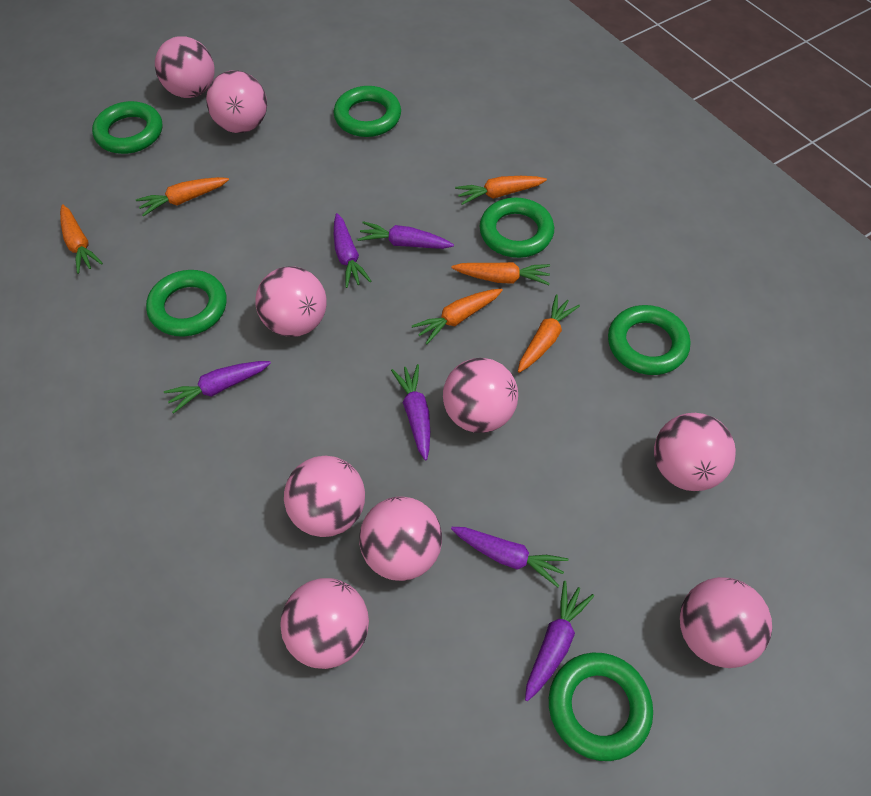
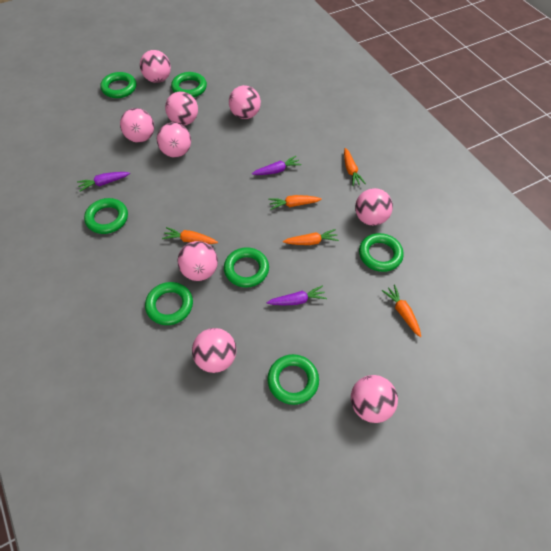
green ring: [92,101,162,154] [146,270,227,337] [334,86,401,137] [480,198,554,258] [549,653,653,761] [608,305,690,375] = 6 -> [84,198,128,234] [100,72,137,98] [145,282,193,325] [171,72,207,98] [224,247,269,288] [267,354,319,405] [359,233,404,272] = 7
orange carrot: [60,204,103,274] [136,177,229,217] [412,289,503,345] [451,262,550,285] [455,176,547,205] [518,294,580,373] = 6 -> [162,227,218,244] [268,195,322,210] [283,229,339,245] [344,148,366,186] [382,284,421,337] = 5
purple carrot: [164,361,271,414] [334,213,371,288] [357,221,454,249] [391,364,430,461] [451,527,569,587] [525,581,594,701] = 6 -> [77,172,130,192] [252,156,301,175] [267,285,327,305] = 3

